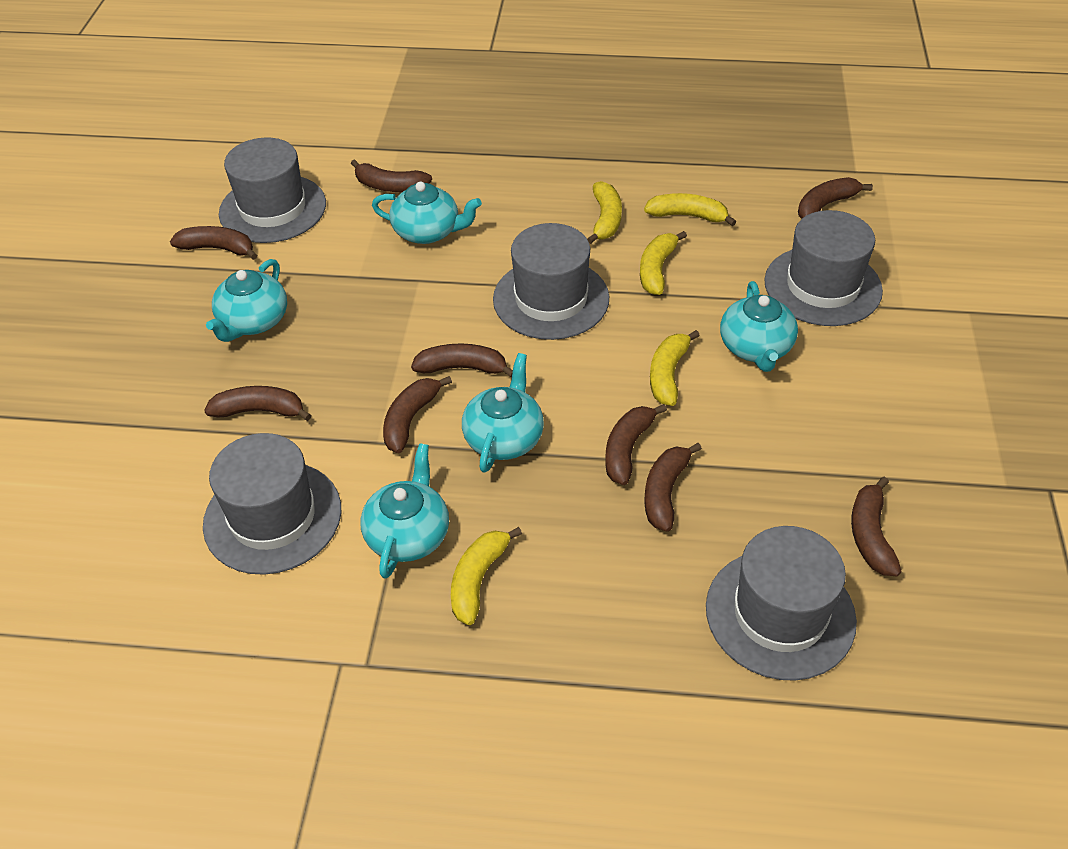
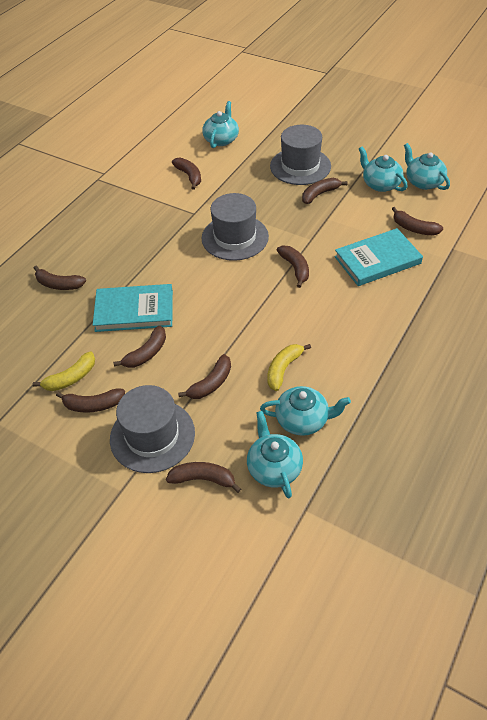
grey hat: [203,433,341,575] [219,137,326,243] [493,223,609,340] [706,526,857,681] [765,210,883,326] = 5 -> [110,385,195,473] [202,193,269,261] [270,125,331,185] = 3
turquoise book: none = 0 -> [93,284,173,332] [334,228,423,286] = 2
yellow banana: [451,527,522,625] [587,181,622,244] [640,231,687,295] [644,193,736,226] [650,330,700,406] = 5 -> [33,352,95,391] [267,344,311,391] = 2

